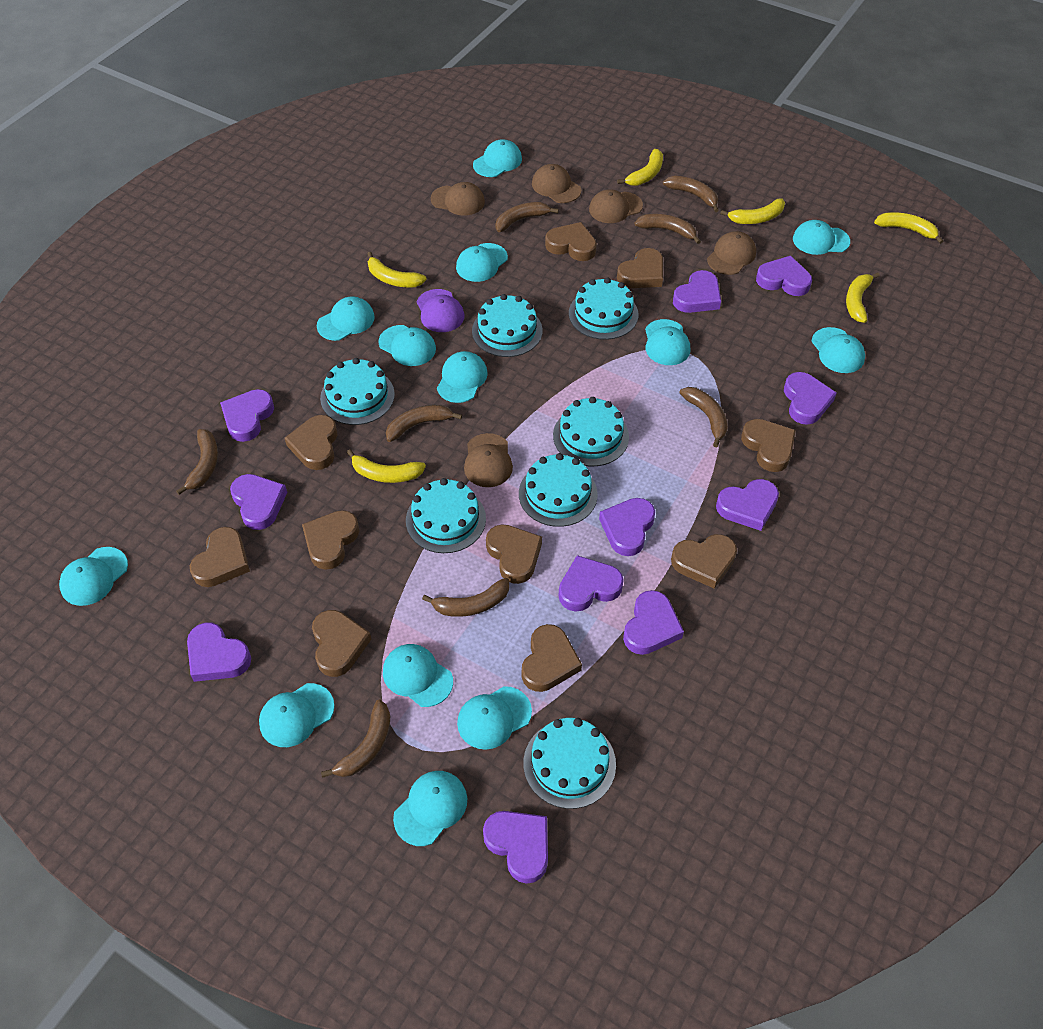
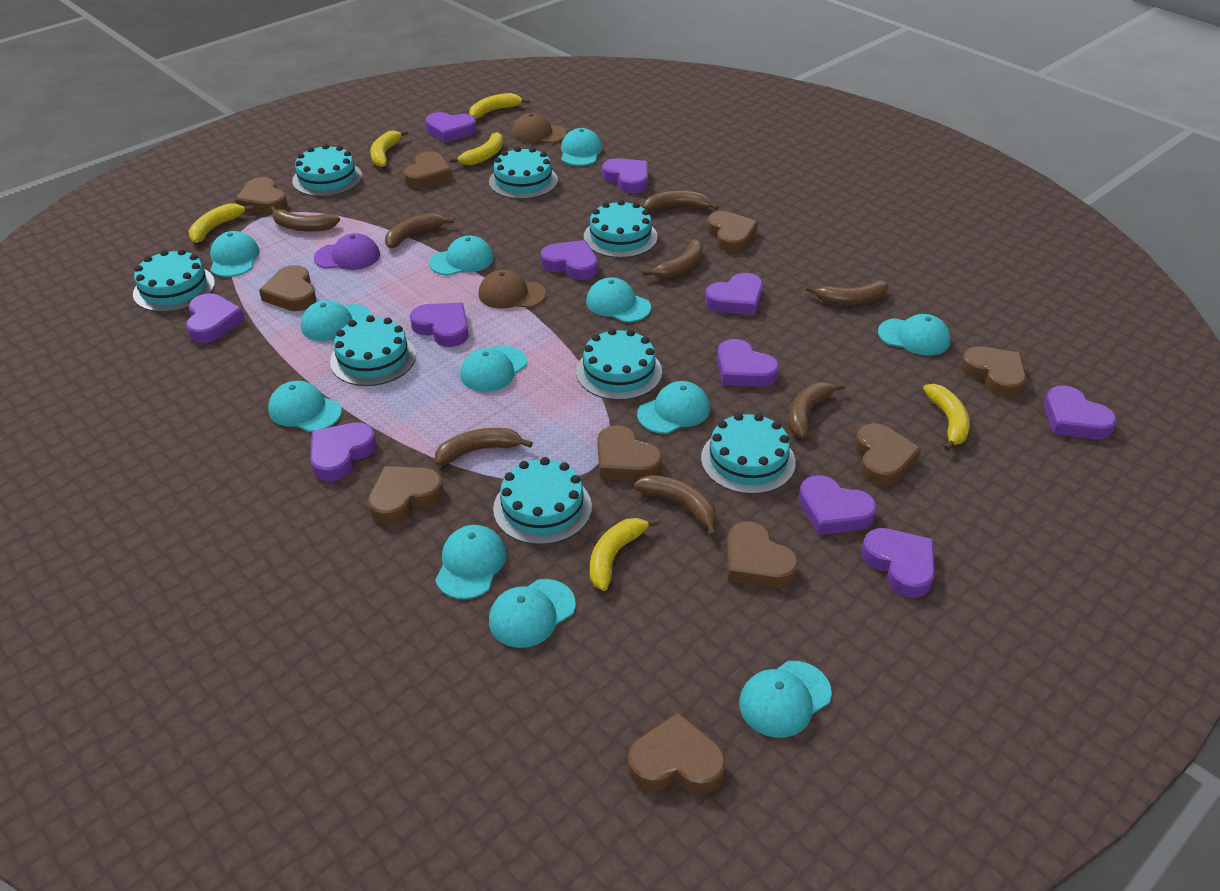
brown cap: [431,182,485,216] [464,433,513,487] [532,164,581,203] [589,189,643,223] [707,231,756,275] = 5 -> [478,270,546,309] [512,113,567,143] = 2
turquoise cake: [320,358,395,425] [406,478,486,553] [472,294,543,357] [519,453,598,527] [523,718,616,809] [553,397,629,466] [569,277,638,340] = 7 -> [133,249,215,312] [292,144,362,197] [330,315,416,386] [489,147,558,199] [493,457,592,545] [576,328,662,400] [584,200,658,258] [701,413,796,494] = 8
turquoise cap: [59,547,128,606] [259,683,335,747] [317,296,375,341] [379,325,436,366] [383,644,453,707] [393,771,467,846] [437,351,488,403] [456,243,508,282] [457,686,532,750] [473,139,522,177] [645,319,690,365] [793,220,850,255] [812,327,865,373] = 13 -> [210,231,260,277] [268,381,342,432] [301,300,371,341] [429,236,494,275] [435,525,507,599] [460,346,527,392] [489,579,576,648] [561,128,602,166] [586,277,651,322] [637,381,710,434] [739,661,832,738] [878,314,950,355] = 12

